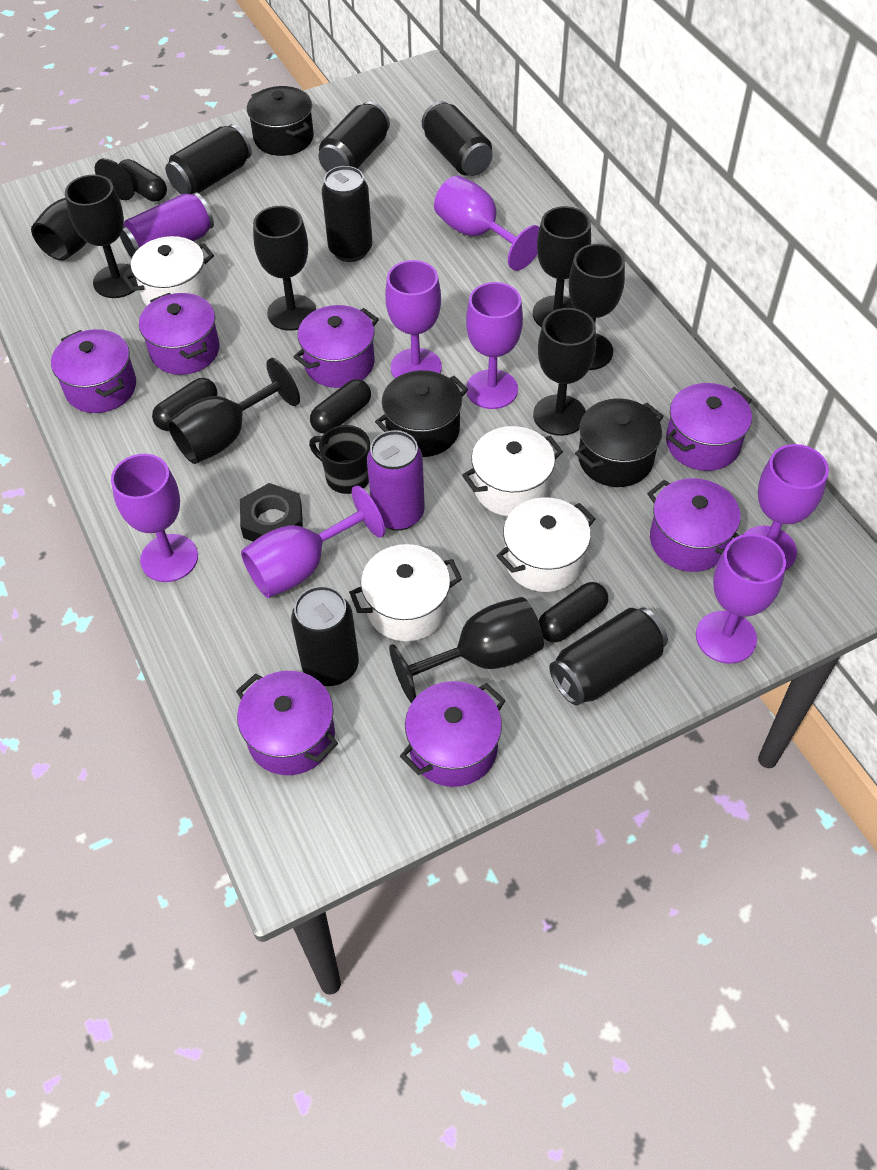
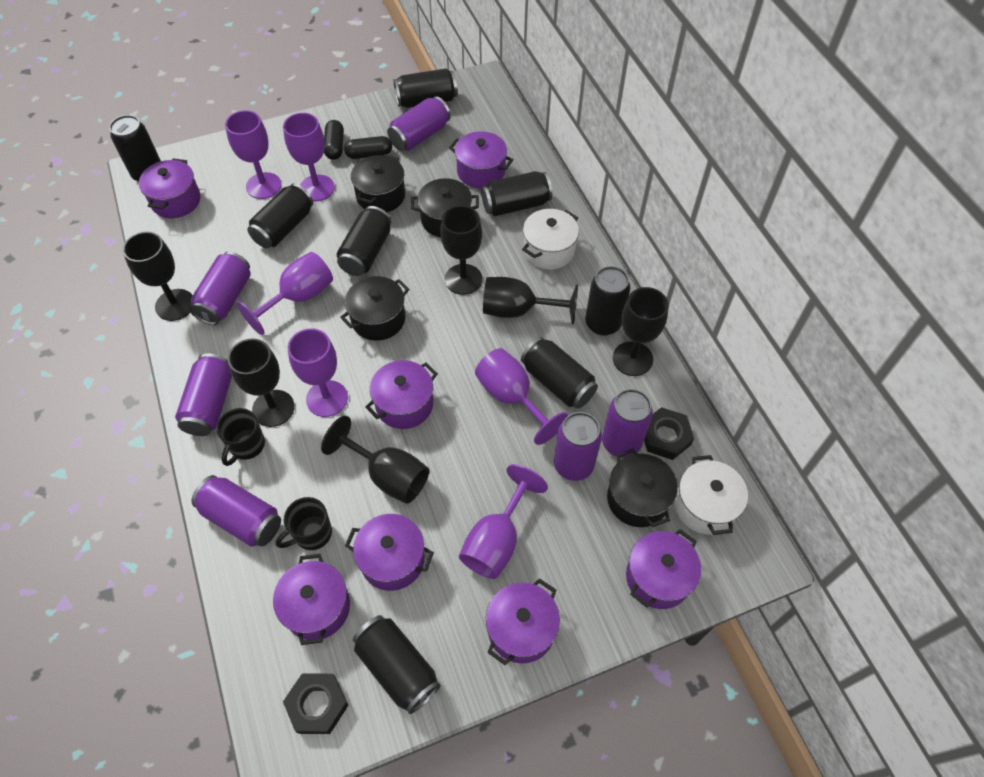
black can: [165,124,252,194] [291,586,359,686] [319,101,390,172] [322,166,372,262] [422,101,492,176] [549,608,668,705] = 6 -> [109,115,161,182] [247,183,313,248] [337,206,392,276] [353,615,441,714] [393,68,457,108] [481,171,552,216] [521,337,598,409] [585,266,630,336] = 8
black capsule: [119,159,167,202] [152,378,217,431] [310,379,371,434] [539,582,608,642] = 4 -> [324,120,344,160] [344,136,392,159] = 2
black goblet: [31,158,135,261] [65,175,138,298] [167,358,300,464] [253,206,316,331] [389,597,544,703] [533,206,591,327] [533,308,596,436] [569,244,625,370] = 8 -> [123,232,193,321] [227,339,295,427] [321,416,429,504] [440,205,483,295] [483,277,578,324] [613,287,669,376] = 6
black mug: [309,425,370,494] = 1 -> [217,408,265,466] [276,497,332,550] = 2
black nut: [240,483,303,541] = 1 -> [283,673,348,734] [644,407,694,460] = 2
black pot: [247,86,314,156] [375,370,468,457] [575,398,664,487] = 3 -> [340,276,409,341] [351,154,405,212] [411,178,479,237] [607,449,678,527] = 4
purple can: [120,192,214,258] [367,430,425,531] = 2 -> [175,353,232,436] [189,252,251,325] [192,475,281,547] [387,96,451,151] [554,412,602,481] [602,389,653,458] = 6
purple goblet: [111,454,198,582] [241,485,385,598] [385,260,442,378] [434,176,540,271] [466,282,523,409] [696,534,786,664] [743,444,829,571] = 7 -> [225,110,282,199] [237,252,333,335] [283,113,335,201] [288,328,348,417] [459,464,548,579] [475,348,568,445] = 6
white pot: [123,236,214,306] [349,544,462,641] [462,426,563,516] [496,497,595,592] = 4 -> [522,209,579,270] [674,455,748,535] = 2

